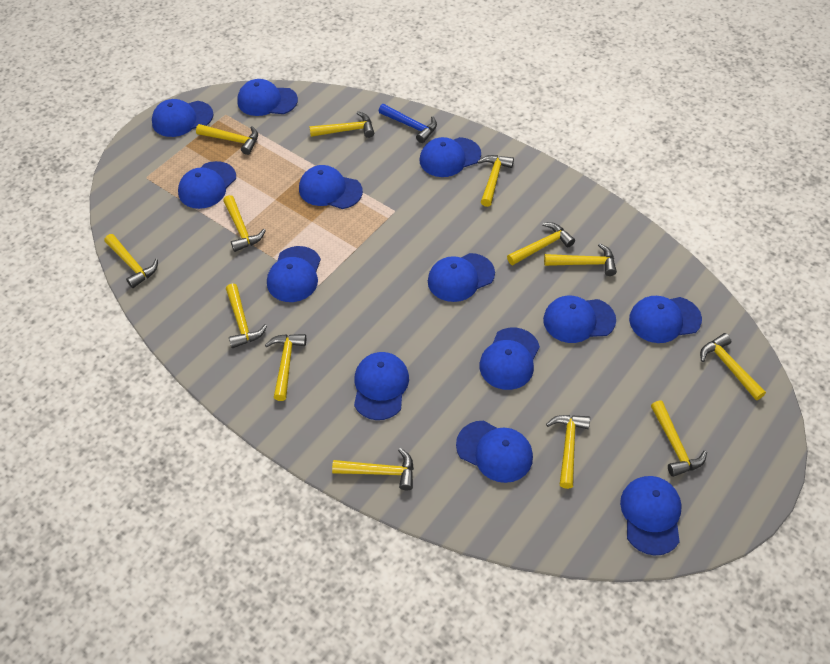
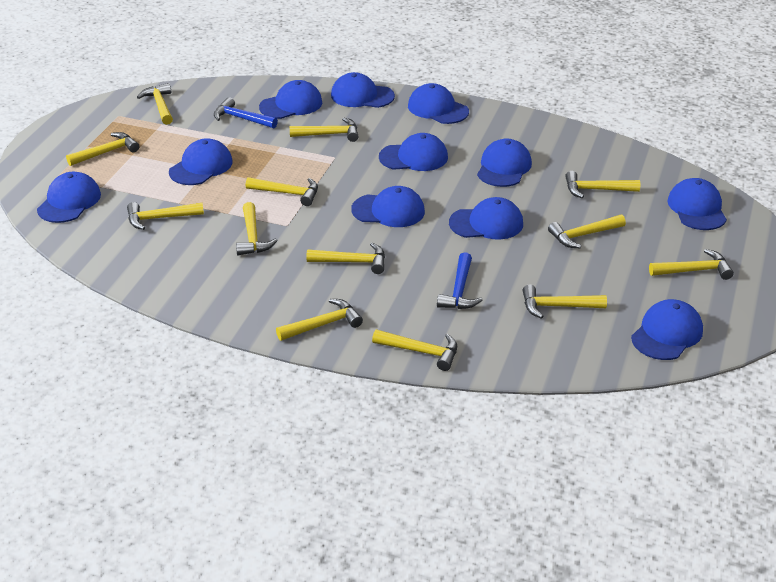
blue cap: [152,99,214,137] [178,161,236,209] [237,79,298,116] [267,246,321,302] [299,165,363,209] [354,352,409,420] [419,137,481,177] [428,253,495,302] [456,421,533,483] [479,328,540,390] [543,296,616,343] [620,476,682,555] [629,296,702,343] = 13 -> [37,172,101,223] [169,138,233,185] [259,80,322,119] [331,72,395,108] [351,186,425,227] [379,133,448,171] [408,83,469,124] [449,197,523,239] [477,139,532,187] [631,299,703,360] [667,178,727,230] = 11
blue hammer: [379,104,437,143] = 1 -> [214,97,278,128] [437,252,483,309] = 2

